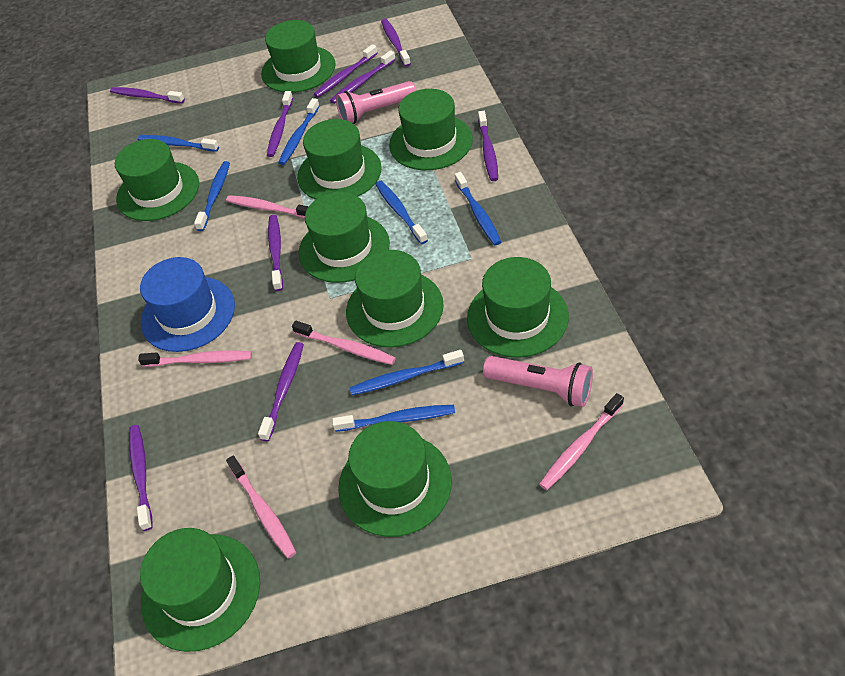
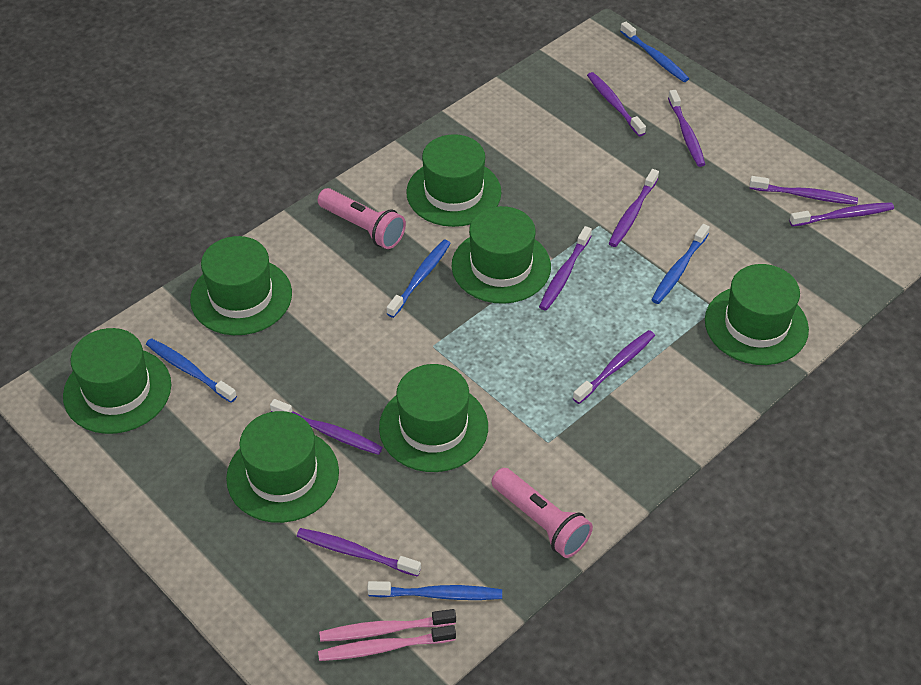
blue hat: [140,257,235,352] = 1 -> none = 0
blue toothbrush: [137,135,219,152] [194,161,230,231] [278,98,320,165] [332,405,455,432] [350,350,464,395] [375,181,428,244] [455,172,501,245] = 7 -> [146,338,237,403] [367,581,502,600] [387,240,451,318] [620,21,689,82] [651,224,710,304] = 5
green hat: [115,139,199,221] [140,528,260,652] [261,20,336,93] [297,119,382,200] [299,192,390,283] [338,421,452,537] [346,250,444,347] [389,89,473,170] [467,257,569,357] = 9 -> [63,328,171,434] [190,236,292,335] [226,411,339,523] [379,364,488,472] [406,134,502,227] [452,206,551,304] [705,264,809,365] = 7
pink toothbrush: [138,350,252,367] [226,195,309,218] [226,455,296,559] [292,321,396,365] [539,393,624,490] = 5 -> [318,625,456,661] [319,609,456,642] = 2

